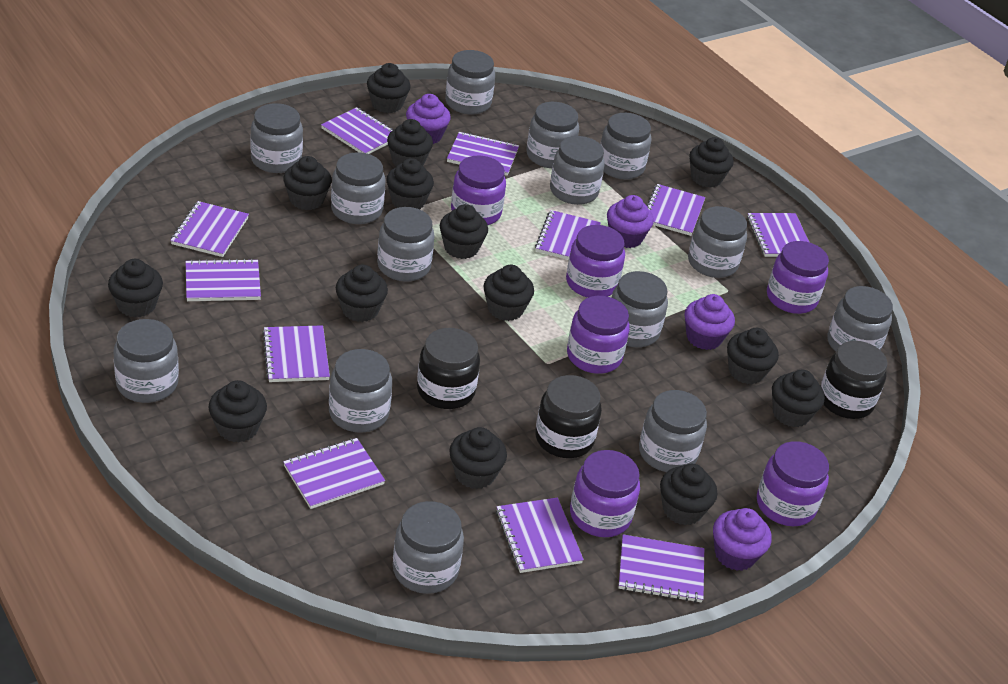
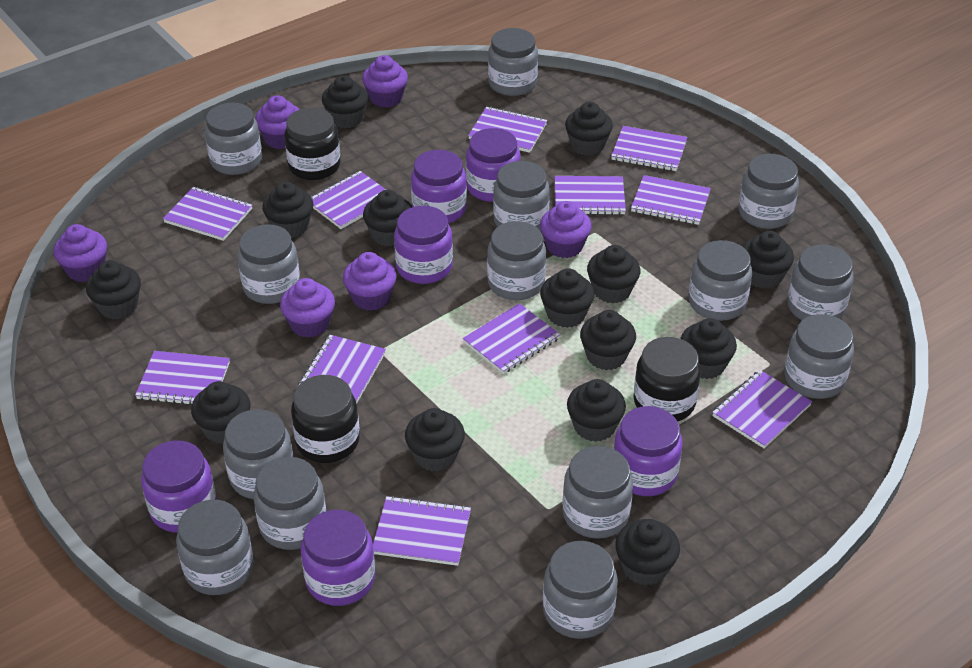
purple cupcake: [406,94,451,144] [607,195,654,248] [684,294,735,350] [713,508,772,571] = 4 -> [54,224,107,282] [255,95,300,149] [280,278,335,338] [343,252,397,311] [362,55,408,108] [540,201,592,258] = 6

